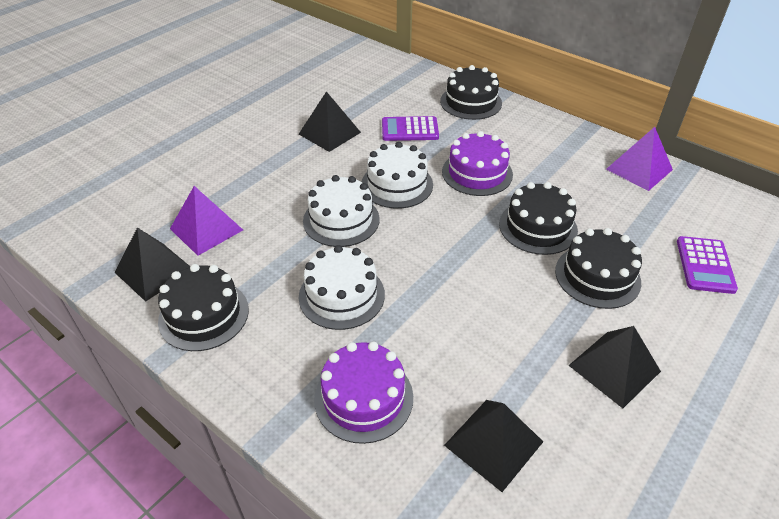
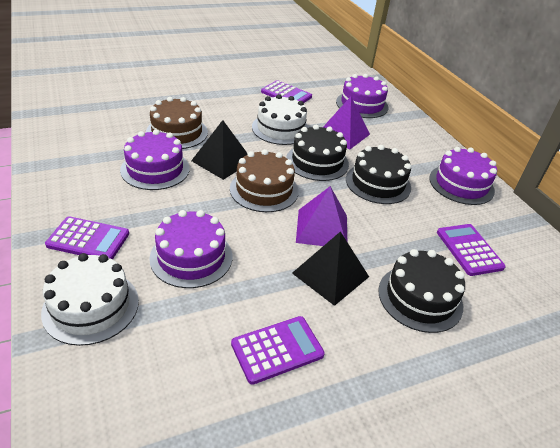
black cake: [158,264,249,351] [440,65,502,120] [499,182,578,255] [555,228,642,309] = 4 -> [286,125,349,181] [346,145,411,204] [378,249,465,333] = 3
black pyramid: [115,227,190,302] [299,91,361,152] [444,400,543,492] [568,326,661,408] = 4 -> [191,120,248,180] [292,231,369,306] = 2
brown cake: none = 0 -> [146,97,208,149] [230,149,298,212] = 2
purple cake: [314,342,413,444] [442,131,513,196] = 2 -> [120,129,190,190] [149,210,232,288] [336,74,389,118] [429,147,497,205] = 4
purple calculator: [382,116,439,141] [677,236,738,294] = 2 -> [45,216,129,260] [231,316,325,385] [261,80,312,103] [437,224,506,276] = 4
white cake: [299,245,385,330] [303,175,380,247] [361,142,433,209] = 3 -> [41,253,139,346] [252,94,309,145] = 2

